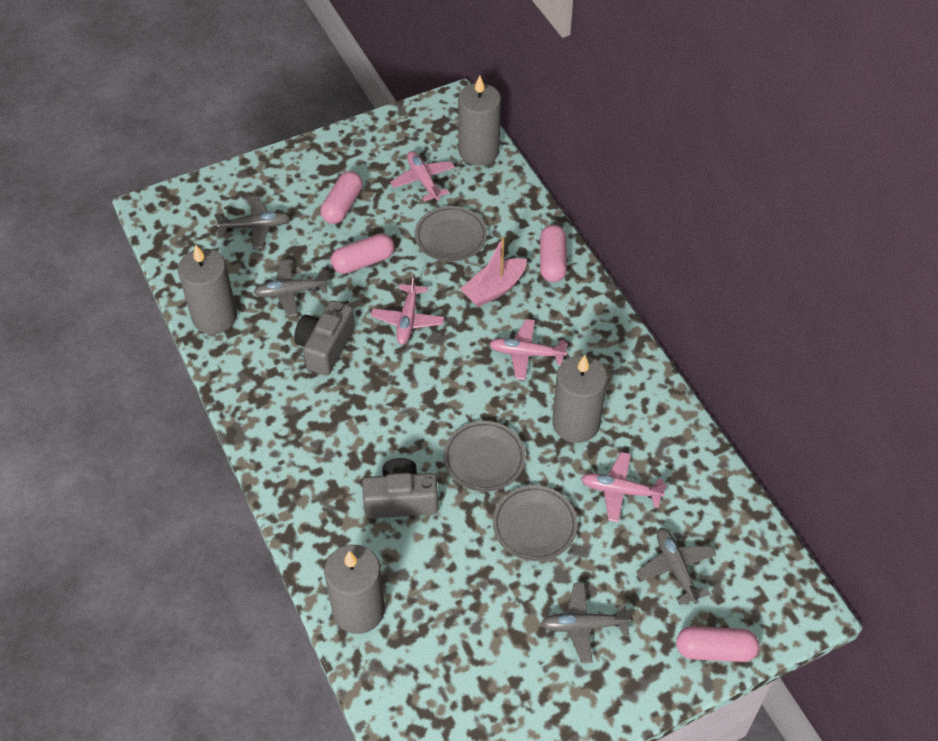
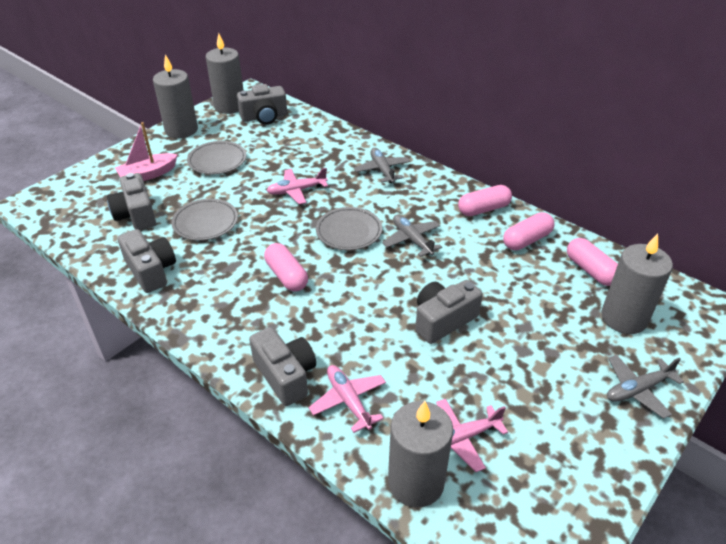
grey camera: [294,301,355,375] [362,458,438,518] = 2 -> [107,173,156,230] [118,229,176,293] [237,84,287,124] [249,327,316,406] [415,280,483,344] = 5
grey plane: [214,196,290,249] [254,260,329,317] [541,583,633,663] [636,528,716,605] = 4 -> [354,148,410,183] [383,215,442,257] [607,355,684,419] = 3
pink plane: [371,274,444,345] [390,151,455,201] [489,319,568,380] [581,452,667,522] = 4 -> [267,168,328,204] [309,365,386,433] [436,399,508,472] = 3

